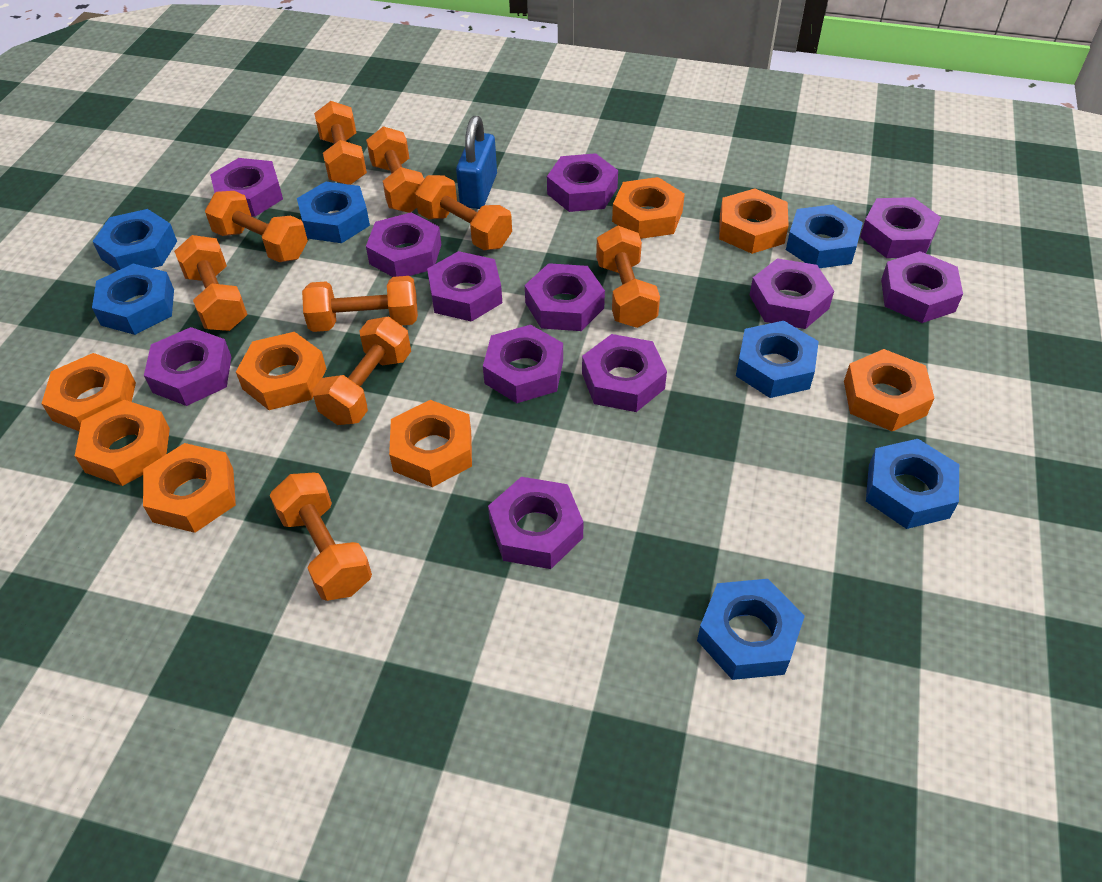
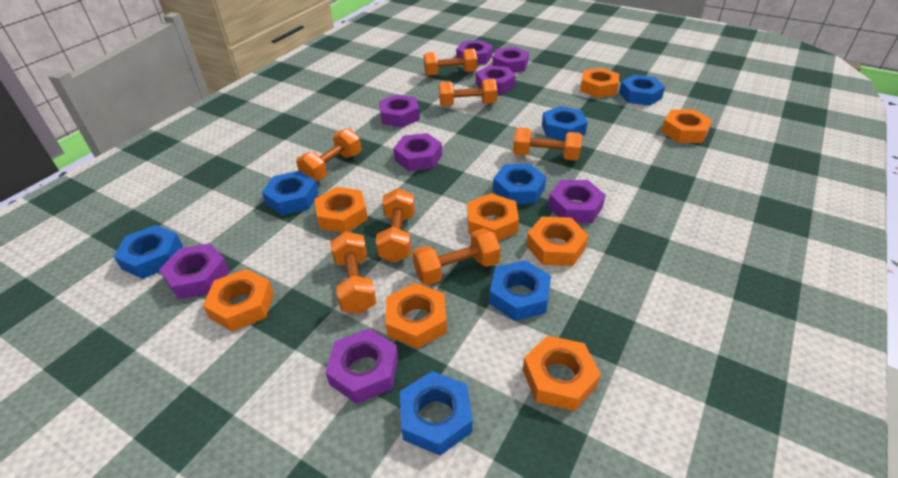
blue padlock: [456,116,497,209] = 1 -> none = 0
orange dumbbell: [174,235,248,331] [205,191,308,262] [270,473,372,601] [302,276,418,332] [313,317,411,425] [314,101,367,185] [366,126,424,213] [415,175,512,250] [596,226,660,328] = 9 -> [296,128,361,181] [330,231,377,314] [375,188,415,263] [412,229,501,285] [424,49,477,76] [439,79,497,106] [513,127,582,161] = 7
purple nut: [144,327,231,406] [210,158,283,217] [366,212,442,277] [427,251,502,322] [483,325,563,403] [488,477,584,569] [525,263,605,331] [547,153,618,212] [582,334,667,412] [749,258,834,329] [860,197,941,258] [881,251,963,323] = 12 -> [159,243,230,299] [325,329,398,404] [379,94,420,127] [393,133,442,171] [456,40,493,65] [476,65,516,94] [492,47,529,73] [548,180,605,223] = 8

